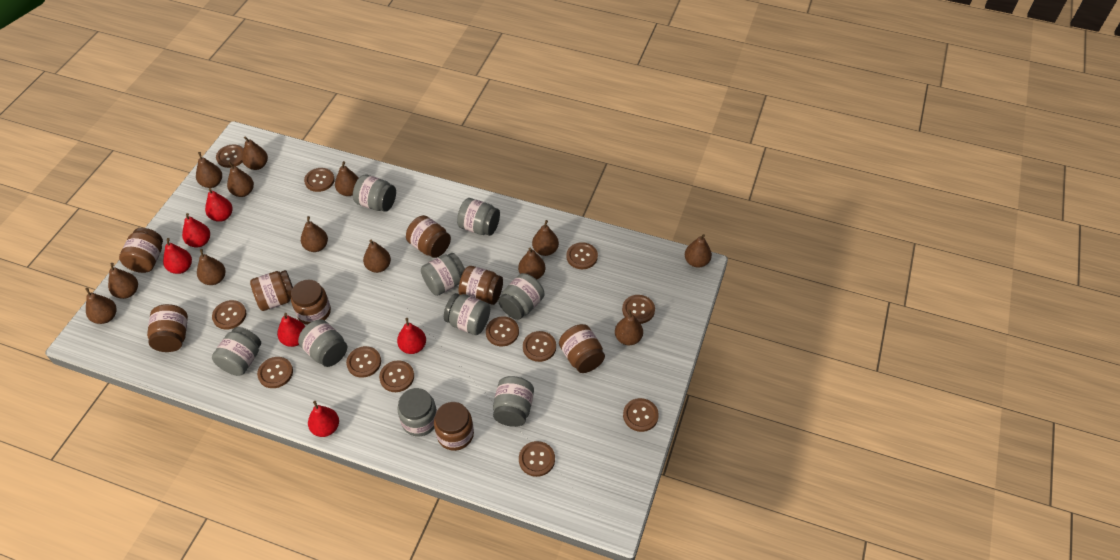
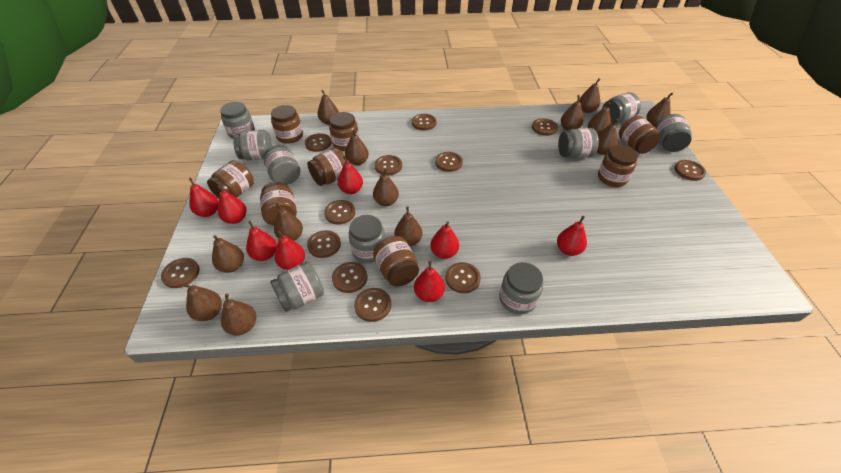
red pear: [163,238,192,274] [182,213,210,247] [205,188,232,222] [277,313,305,347] [308,401,339,437] [397,318,426,354] = 6 -> [189,178,218,217] [217,185,247,224] [246,221,277,261] [275,230,305,270] [338,156,363,194] [414,261,445,302] [430,221,459,259] [557,216,587,256] = 8

